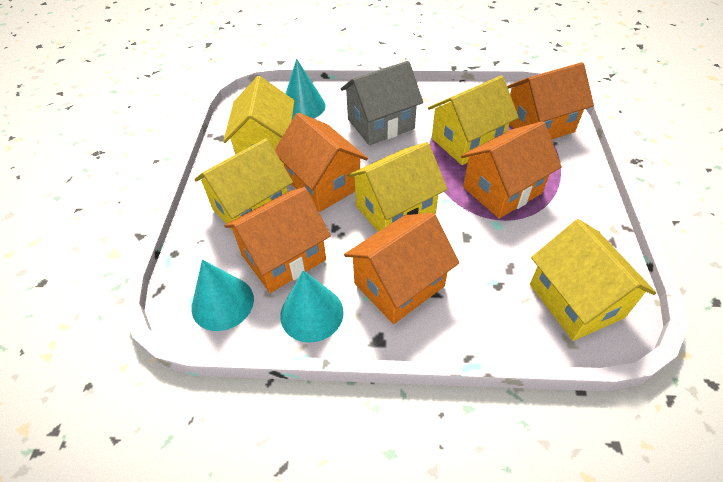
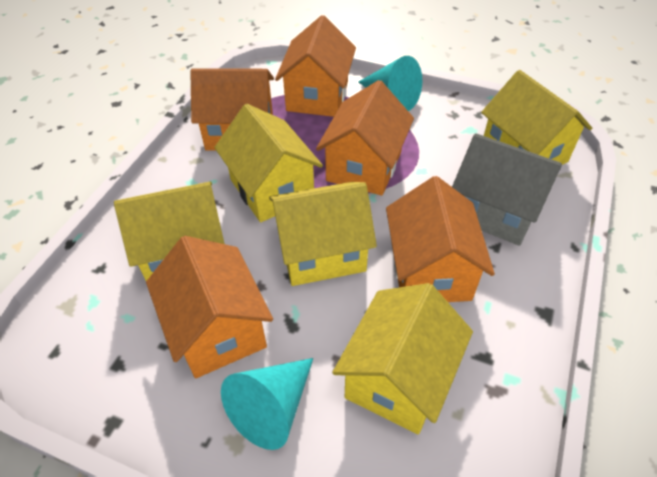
turquoise cone: [191,259,254,331] [280,270,344,343] [286,59,326,120] = 3 -> [221,358,313,450] [358,56,422,111] = 2

